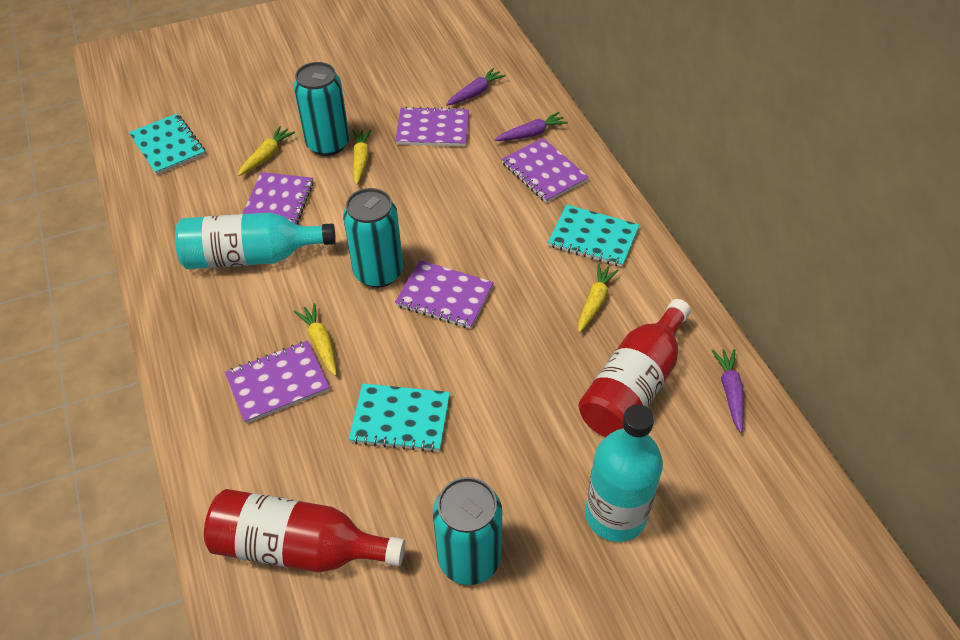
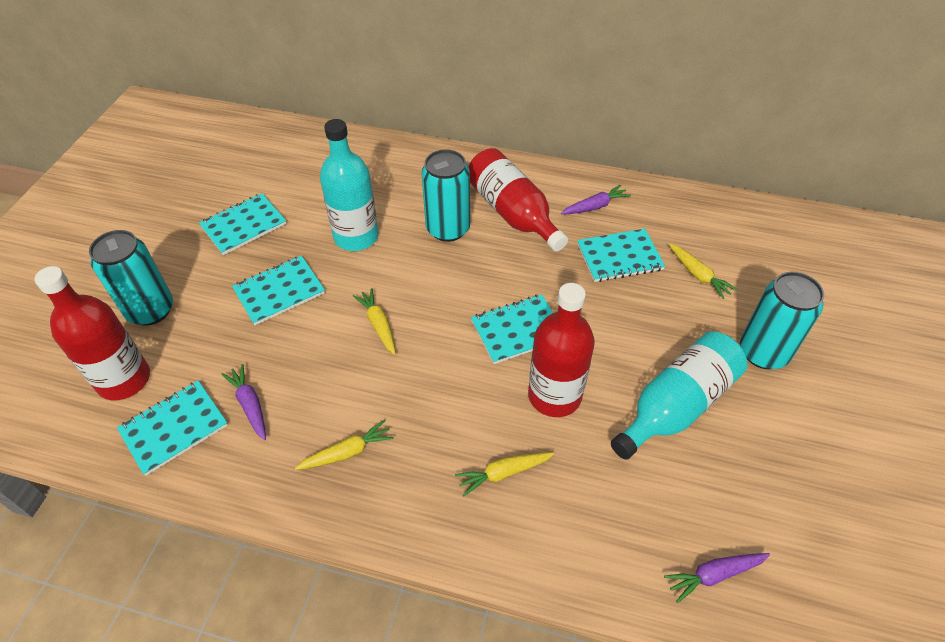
purple notebook: [225,341,330,424] [242,172,314,225] [395,107,469,146] [395,260,494,329] [502,138,589,203] = 5 -> none = 0
red bottle: [204,489,405,573] [578,299,691,437] = 2 -> [34,266,150,401] [468,148,568,252] [528,283,595,417] = 3
turquoise notebook: [129,114,205,175] [349,383,450,452] [548,204,639,267] = 3 -> [117,381,228,476] [199,193,287,255] [232,255,325,325] [471,294,553,364] [577,229,665,282] = 5

